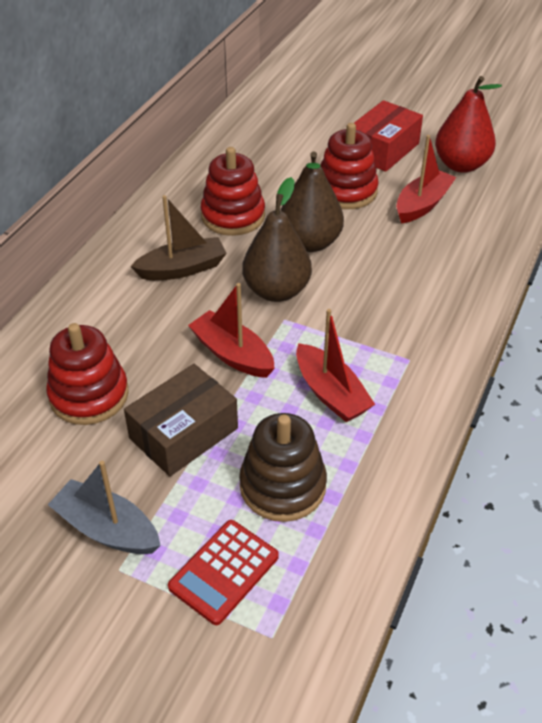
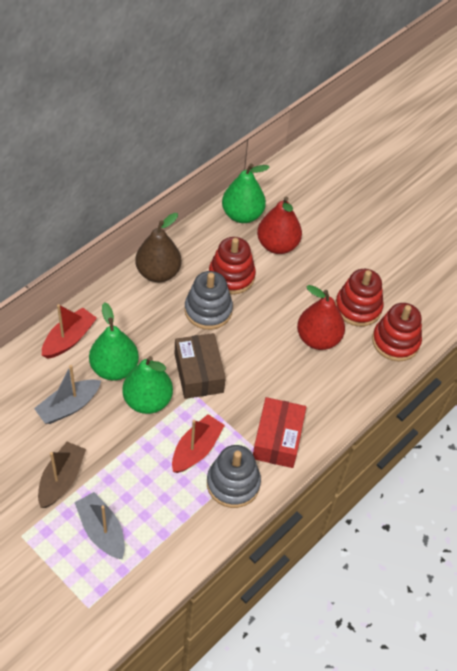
brown pear: [242,177,312,302] [280,152,344,252] = 2 -> [135,213,181,282] = 1
brown stacking toy: [239,413,327,522] = 1 -> none = 0
green pear: none = 0 -> [89,302,139,380] [122,356,173,414] [222,163,270,223] = 3
grey boat: [48,461,161,554] = 1 -> [34,365,101,424] [75,492,125,559] = 2
grey stacking toy: none = 0 -> [185,271,233,330] [207,445,261,508] = 2
red boat: [188,283,275,378] [296,309,375,422] [396,135,456,223] = 3 -> [42,304,97,359] [172,414,225,473] = 2
red calculator: [168,520,279,625] = 1 -> none = 0
red pear: [435,76,502,173] = 1 -> [257,197,302,254] [297,285,345,350] = 2

